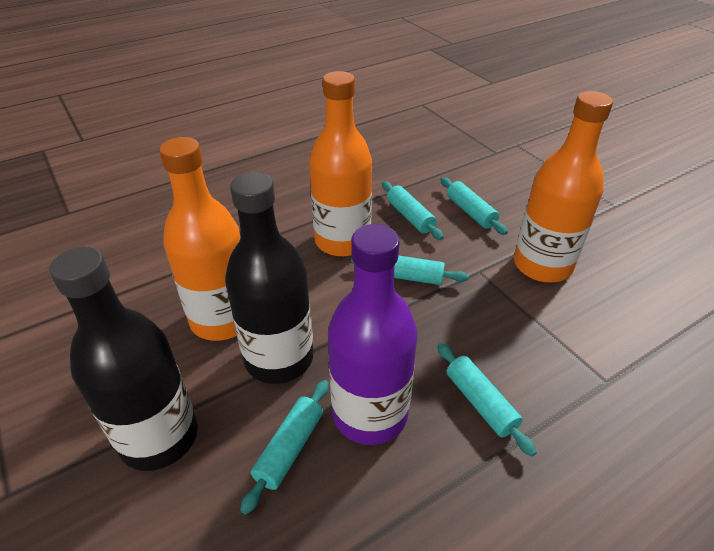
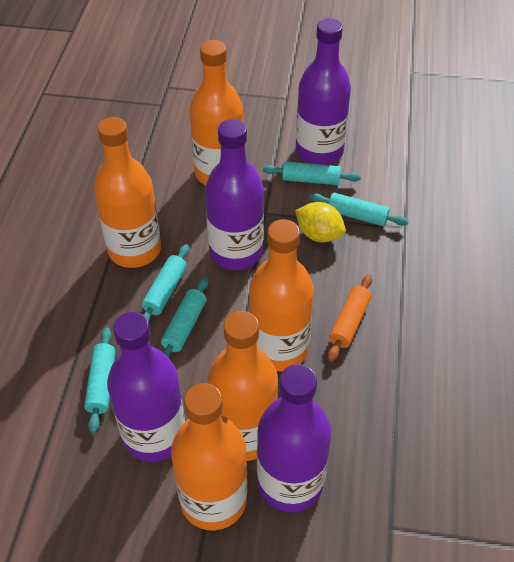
black bottle: [49,247,198,471] [225,172,314,384] = 2 -> none = 0
orange bottle: [159,137,240,341] [309,71,372,257] [514,91,613,283] = 3 -> [94,117,161,268] [171,383,247,531] [189,40,243,185] [208,311,278,461] [249,219,314,371] = 5
orange rolling pin: none = 0 -> [328,274,372,362] = 1
purple bottle: [328,224,418,445] = 1 -> [107,312,185,462] [205,119,264,270] [257,364,331,512] [296,18,351,165] = 4
yellow lemon: none = 0 -> [295,202,346,242] = 1

